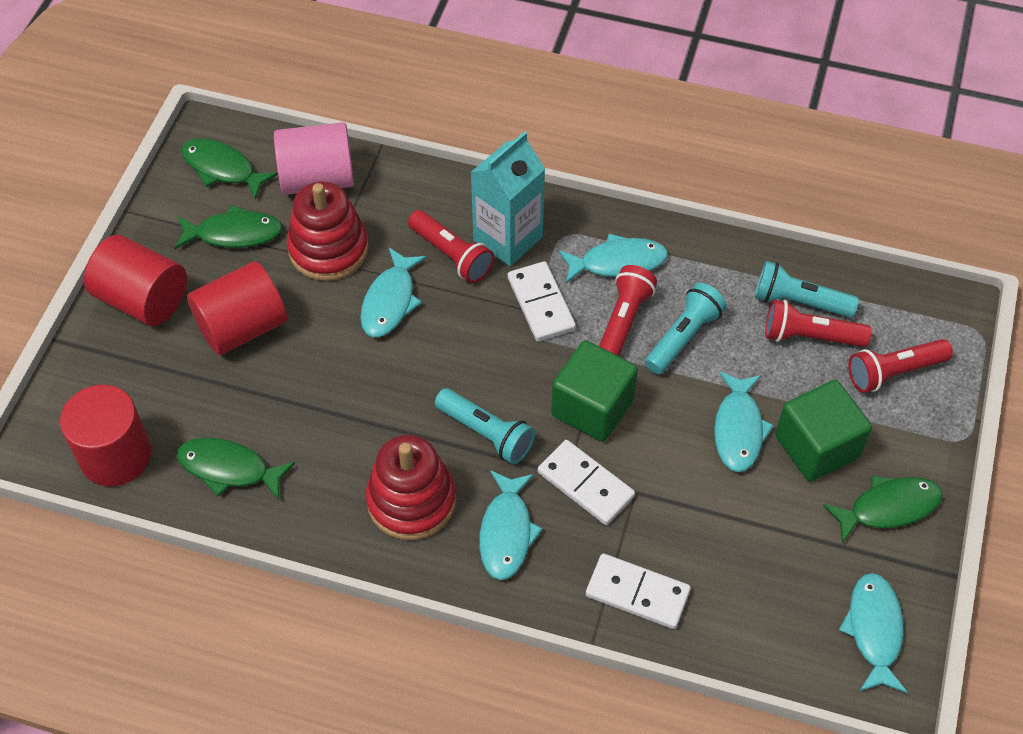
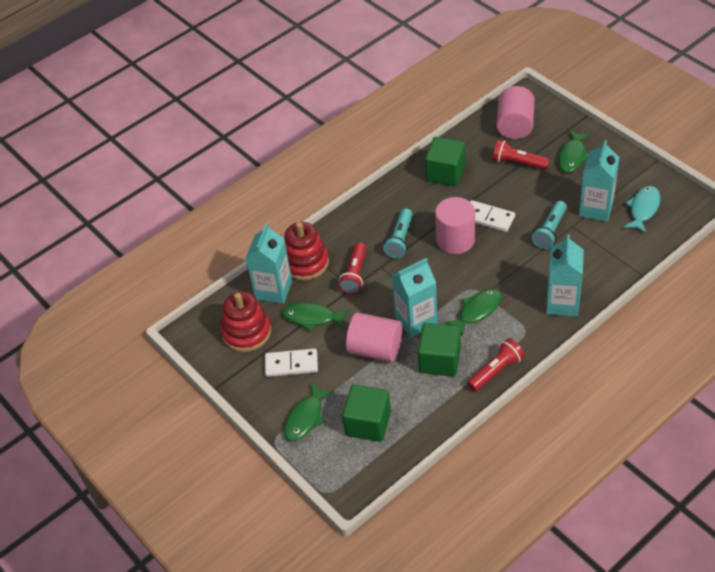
green cube: [551,340,638,442] [775,380,872,482] = 2 -> [342,384,391,442] [418,323,461,377] [425,137,466,186] = 3
pink cylinder: [274,122,354,195] = 1 -> [346,312,402,362] [435,197,475,254] [497,86,535,139] = 3
red cylinder: [60,385,152,486] [84,235,187,326] [187,261,287,355] = 3 -> none = 0
red flashlight: [408,210,494,283] [599,265,657,356] [765,300,871,347] [848,339,953,393] = 4 -> [338,242,367,294] [467,338,524,392] [493,140,549,170] = 3
turquoise carton: [470,131,545,266] = 1 -> [245,223,292,304] [391,258,438,338] [546,235,584,316] [579,140,620,222] = 4
turquoise fish: [360,248,427,337] [479,470,543,580] [559,234,668,283] [714,371,774,472] [839,573,908,693] = 5 -> [623,186,660,233] = 1
turquoise flashlight: [435,388,535,464] [645,283,727,374] [755,261,859,318] = 3 -> [383,208,413,258] [532,201,567,249] = 2
white domino: [508,261,576,341] [538,440,635,525] [586,554,691,629] = 3 -> [265,348,318,377] [470,200,515,232] = 2

